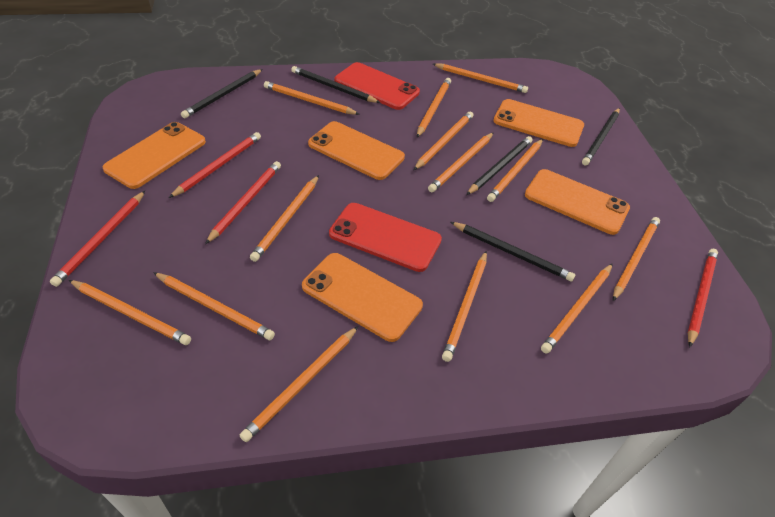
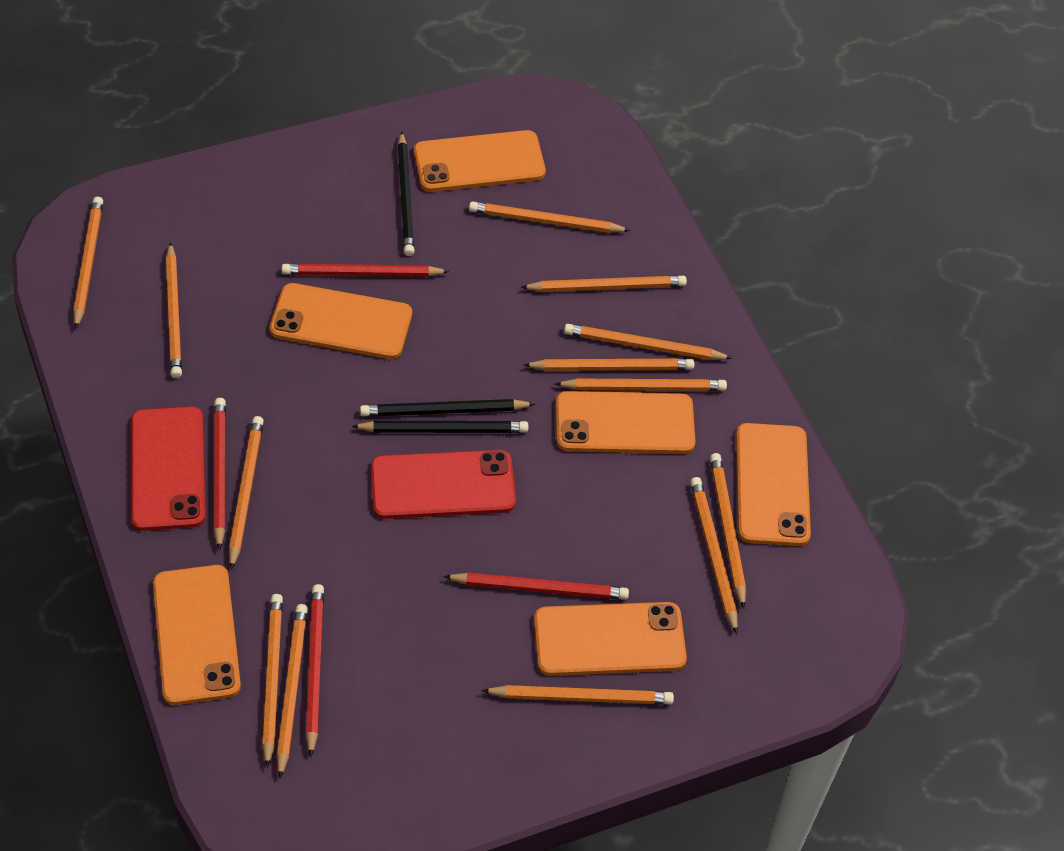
black pencil: [181,69,263,118] [291,66,380,103] [451,222,575,281] [466,136,532,195] [582,108,620,166] = 5 -> [351,421,528,433] [360,399,535,416] [398,131,415,256] = 3
orange phone: [103,122,206,189] [302,253,423,342] [308,121,405,180] [493,99,584,147] [525,169,630,235] = 5 -> [153,565,241,705] [270,283,412,359] [414,130,546,192] [534,602,687,676] [556,391,696,454] [736,423,811,546] = 6

